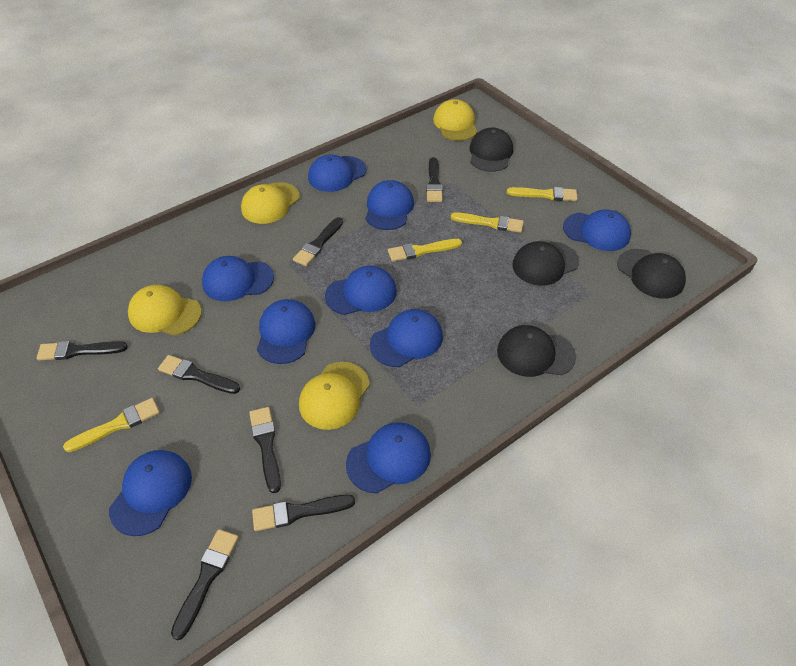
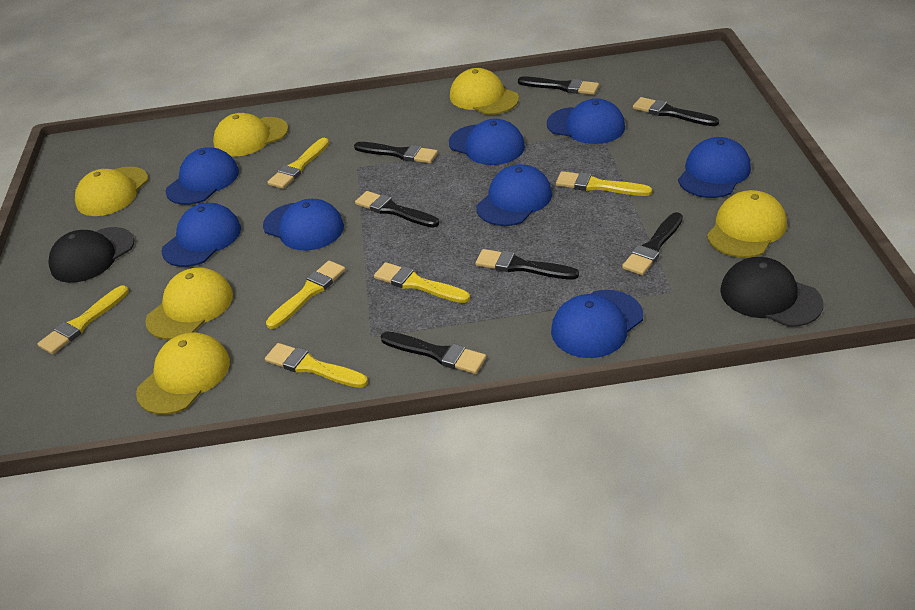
black cap: [470,127,513,172] [497,325,576,377] [512,241,579,286] [617,249,686,299] = 4 -> [48,227,134,283] [720,257,823,327] = 2
blue cap: [109,450,192,536] [202,256,274,301] [257,299,315,364] [308,155,366,192] [325,266,397,315] [346,422,431,493] [365,180,414,230] [370,309,443,367] [563,209,631,251] = 9 -> [161,203,241,267] [166,147,239,205] [263,199,344,251] [449,119,525,165] [476,164,552,226] [547,99,625,144] [551,290,643,358] [678,137,751,198] = 8
yellow brush: [63,398,160,452] [388,239,462,262] [451,212,524,233] [507,187,578,201] = 4 -> [37,285,129,354] [265,343,368,388] [266,260,346,329] [268,138,329,189] [374,262,470,303] [556,171,652,196] = 6
yellow cap: [128,285,202,336] [241,182,300,224] [299,362,370,430] [433,99,477,141] = 4 -> [75,167,148,216] [136,332,230,415] [145,267,233,340] [213,113,288,156] [450,68,519,115] [707,190,787,258] = 6

